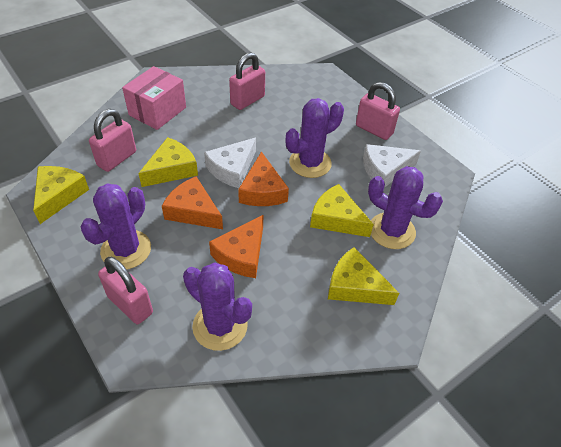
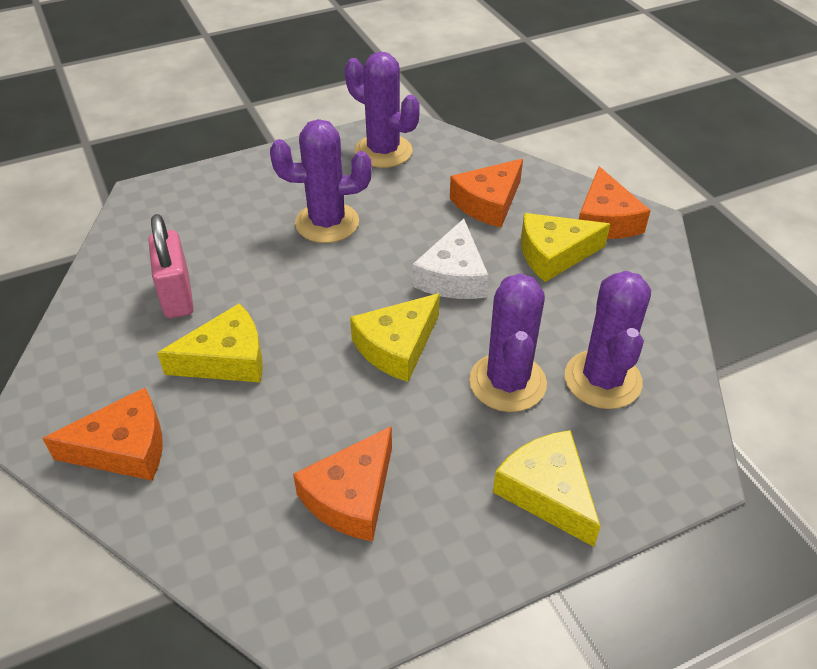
orange cheese: [162,176,223,229] [209,215,263,278] [238,152,289,206] = 3 -> [42,388,162,481] [293,426,392,541] [450,159,523,228] [579,166,651,239] = 4
pink box: [122,66,186,130] = 1 -> none = 0
pink padlock: [89,109,136,172] [98,256,153,324] [229,52,265,110] [356,82,400,140] = 4 -> [148,214,194,318] = 1
white cheese: [204,137,256,188] [363,144,421,188] = 2 -> [412,219,488,299] = 1

